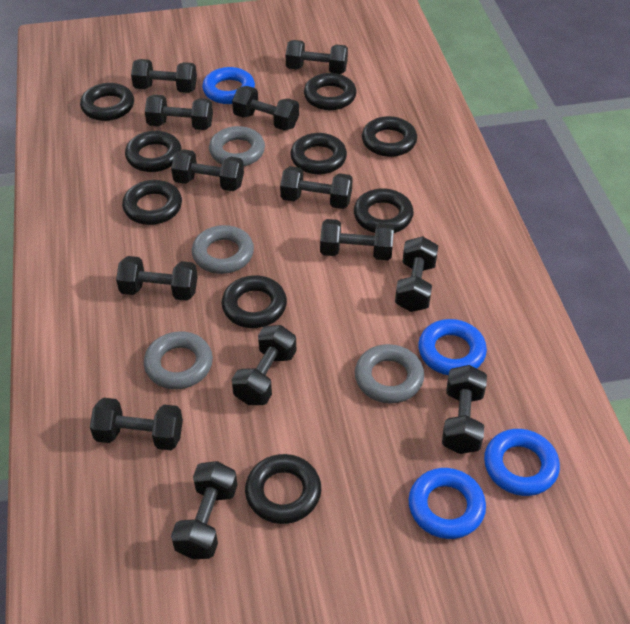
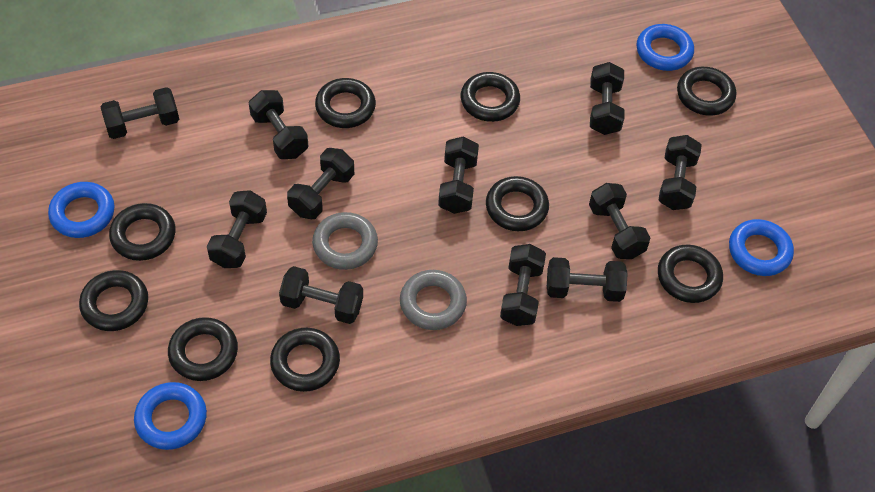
black dumbbell: [90,398,183,450] [116,256,197,301] [131,59,197,93] [145,95,213,130] [171,149,244,191] [171,461,237,559] [232,86,299,131] [232,325,296,405] [280,166,353,209] [286,40,348,74] [320,219,394,260] [395,236,438,312] [442,365,487,454] = 13 -> [100,87,179,139] [207,190,267,268] [249,90,308,159] [279,266,363,324] [287,148,354,219] [438,137,479,214] [500,244,546,326] [547,257,628,302] [589,183,650,259] [590,62,625,135] [658,135,702,210] = 11
grey ring: [144,331,213,389] [192,225,254,274] [209,126,265,166] [355,344,424,403] = 4 -> [312,212,378,270] [400,270,467,330] = 2

